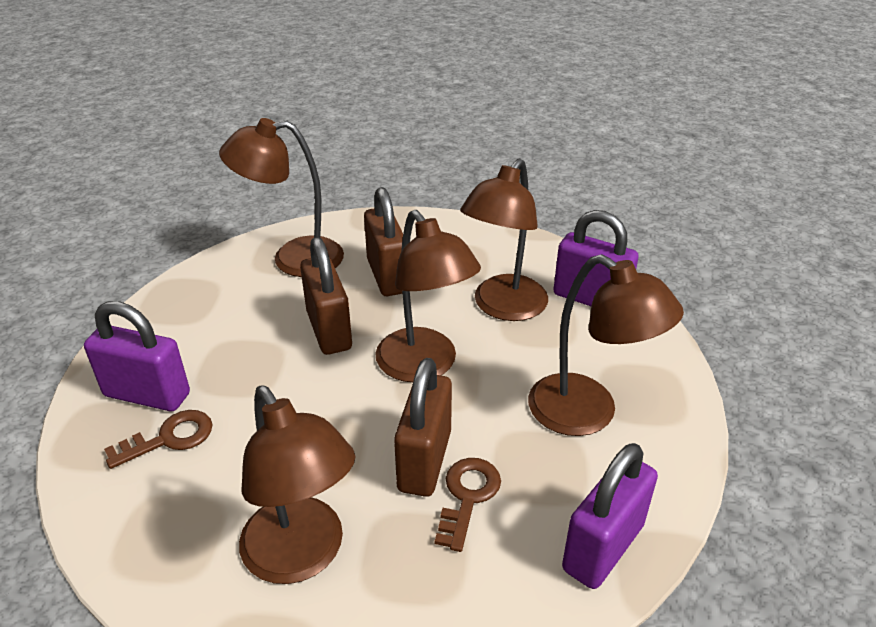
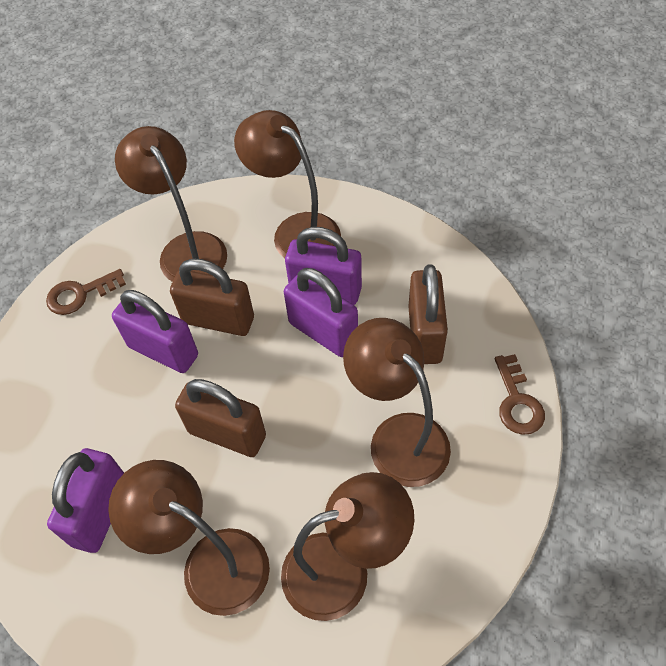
purple padlock: [84,301,190,411] [553,210,638,306] [562,443,658,589] = 3 -> [47,448,124,553] [112,290,198,373] [284,268,358,357] [285,227,362,305] = 4

